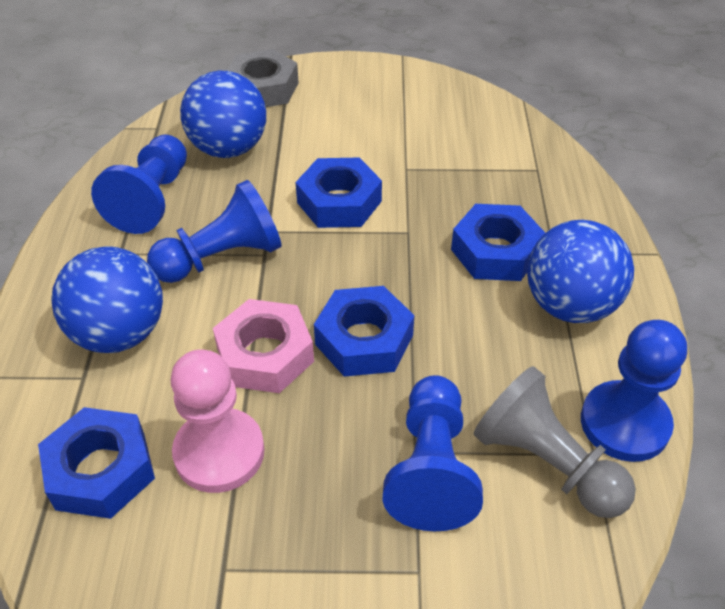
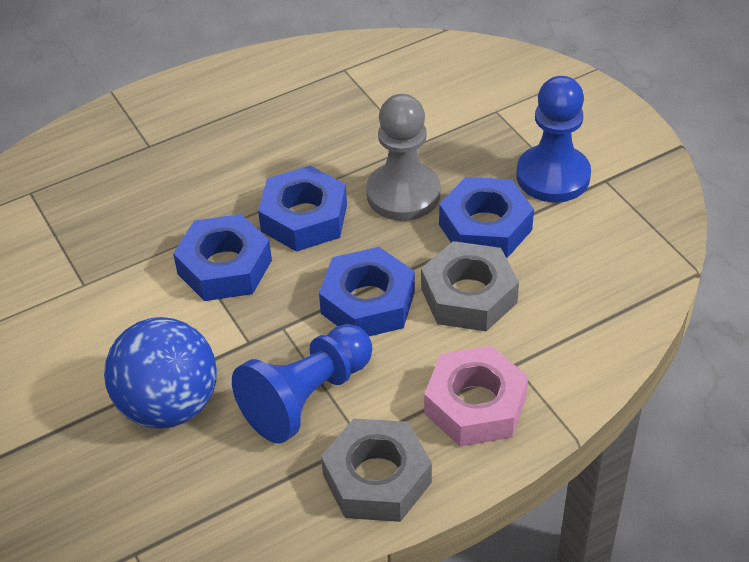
blue ball: [51,246,163,353] [180,71,266,158] [527,220,634,323] = 3 -> [104,317,217,429] = 1
blue pawn: [91,135,187,234] [147,180,282,283] [382,375,483,531] [581,320,687,462] = 4 -> [232,324,372,443] [516,76,591,202] = 2
grey nut: [227,49,299,107] = 1 -> [321,418,432,522] [421,241,519,331] = 2
pink pawn: [171,349,265,493] = 1 -> none = 0

